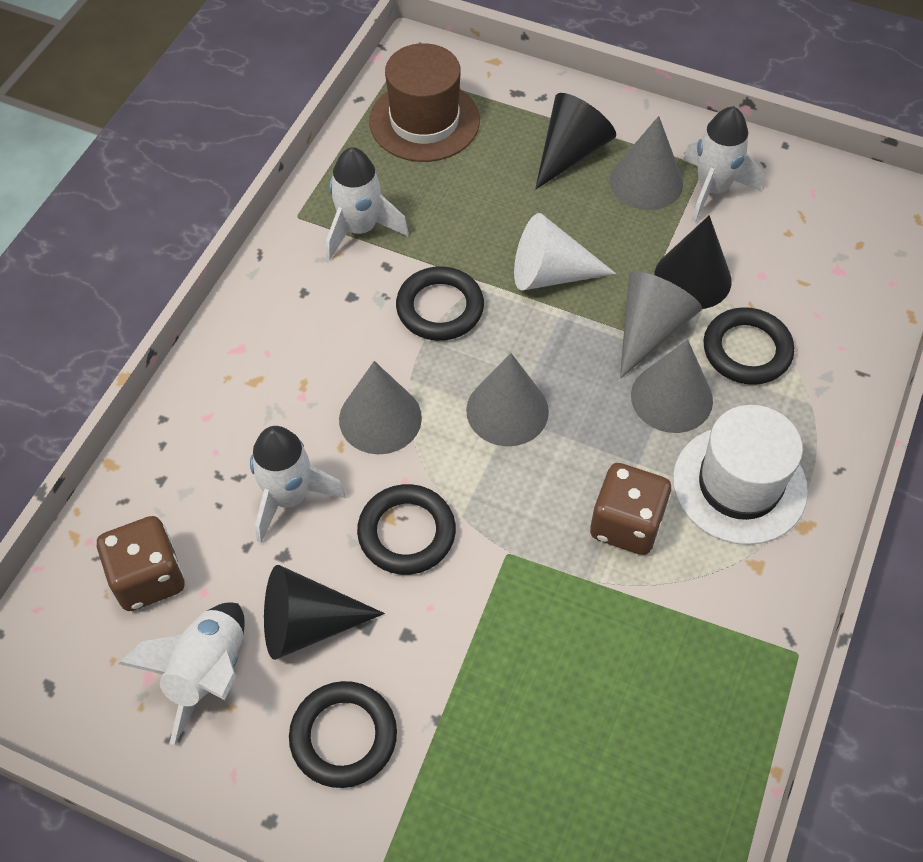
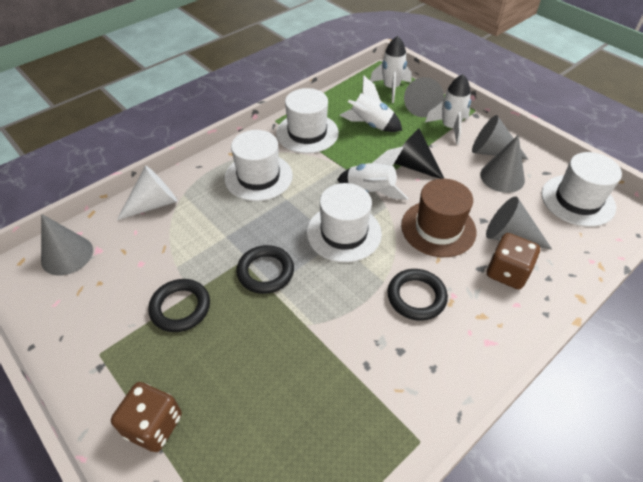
black cone: [264,565,385,660] [535,93,616,190] [655,215,732,309] = 3 -> [394,128,444,179] = 1
black ring: [289,681,397,788] [357,484,456,575] [396,266,484,341] [704,307,794,385] = 4 -> [148,279,210,332] [236,245,294,294] [387,269,448,321] = 3
white hat: [673,405,808,545] = 1 -> [225,130,293,201] [276,88,339,154] [307,183,382,263] [541,152,622,227] = 4

